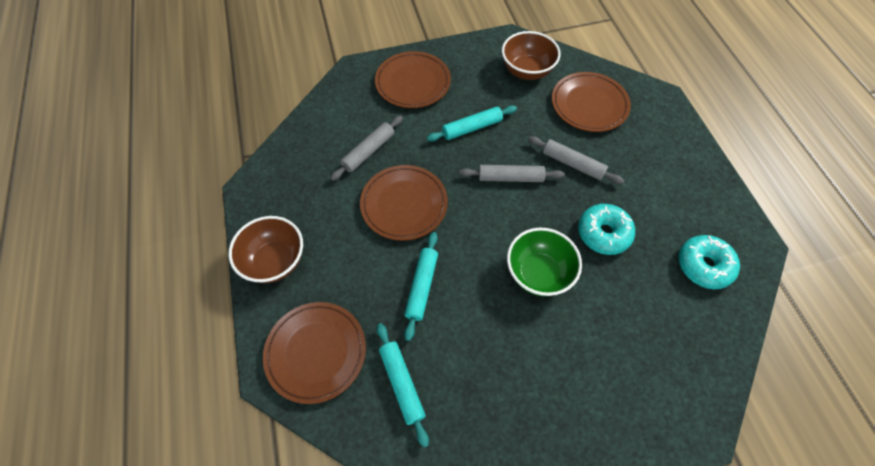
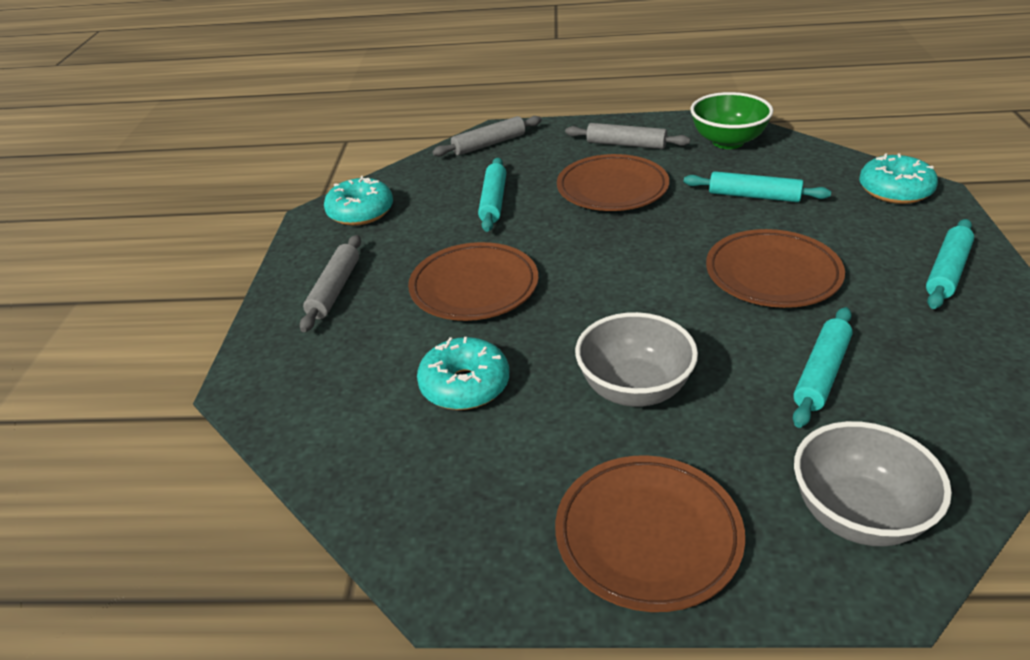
brown bowl: [228,216,303,283] [502,31,560,80] = 2 -> none = 0
grey bowl: none = 0 -> [575,312,698,407] [794,421,952,546] = 2
turquoise donut: [578,204,635,255] [678,235,740,289] = 2 -> [324,176,393,226] [417,337,509,410] [859,153,938,204] = 3
turquoise rolling pin: [377,323,429,447] [404,232,438,341] [427,105,517,142] = 3 -> [478,158,506,232] [684,171,831,202] [793,307,853,428] [926,219,974,309] = 4

